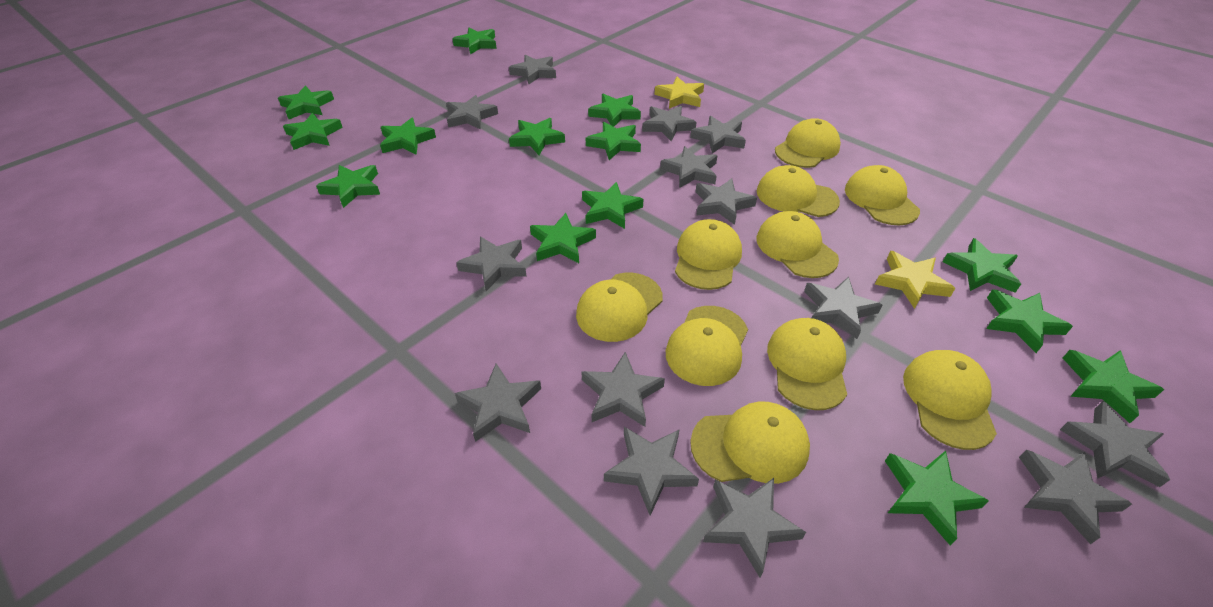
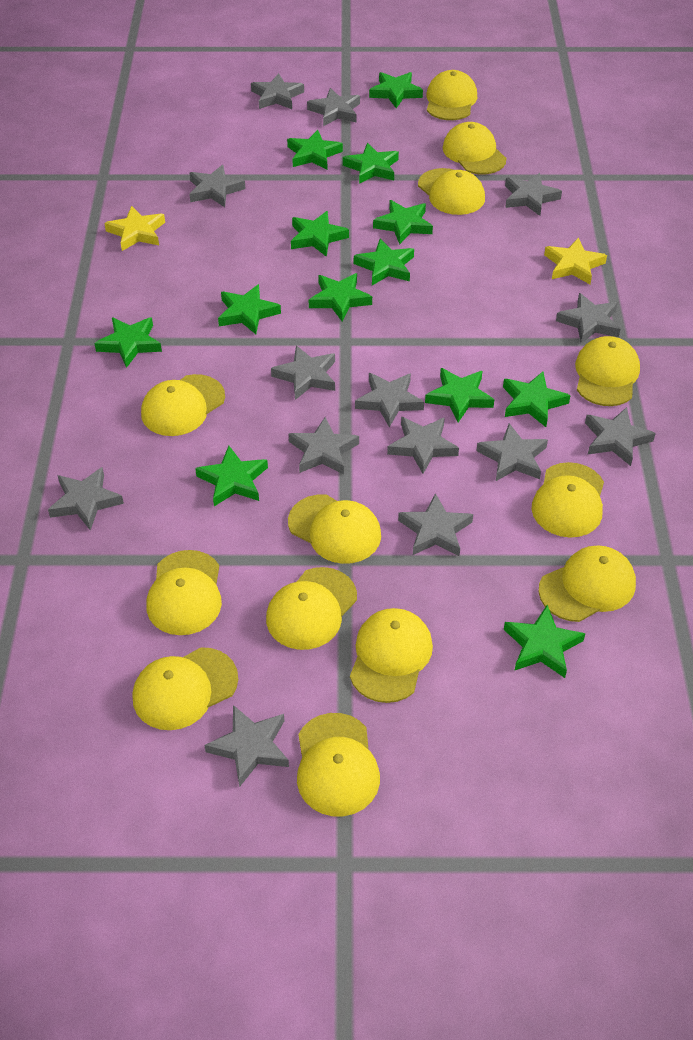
green star: [278,86,334,119] [283,113,343,150] [316,165,380,208] [380,118,436,155] [452,28,497,54] [509,118,565,155] [530,213,596,263] [582,182,643,229] [586,122,641,160] [588,94,641,127] [885,451,989,545] [943,238,1021,293] [986,289,1073,353] [1063,350,1164,423] = 14 -> [94,317,162,368] [195,446,268,506] [218,284,281,334] [287,130,343,170] [291,211,349,257] [309,273,372,321] [343,143,399,184] [354,239,414,285] [369,72,423,108] [373,200,433,244] [425,368,494,423] [503,372,571,427] [504,605,585,678] = 13
yellow cap: [576,273,663,342] [666,306,748,386] [675,219,742,290] [690,402,810,484] [757,165,840,217] [757,211,839,278] [767,318,847,410] [775,118,841,168] [845,165,920,225] [903,350,997,450] = 10 -> [133,647,238,730] [141,374,225,436] [146,550,222,635] [266,567,357,650] [288,494,381,564] [297,713,380,816] [350,608,433,703] [418,168,485,215] [426,70,477,120] [443,122,507,175] [531,462,604,538] [539,546,636,622] [575,336,640,406] = 13

